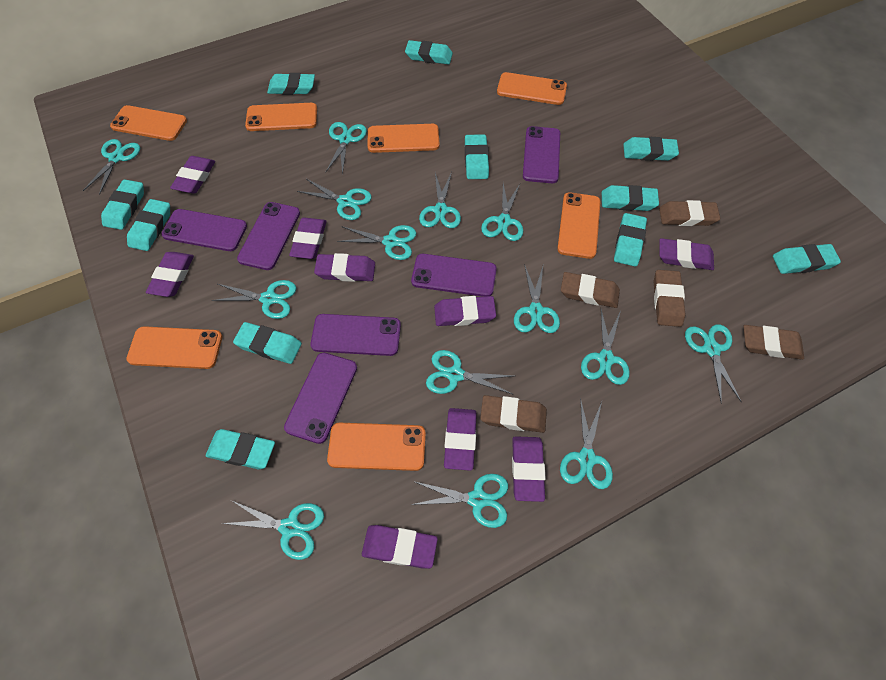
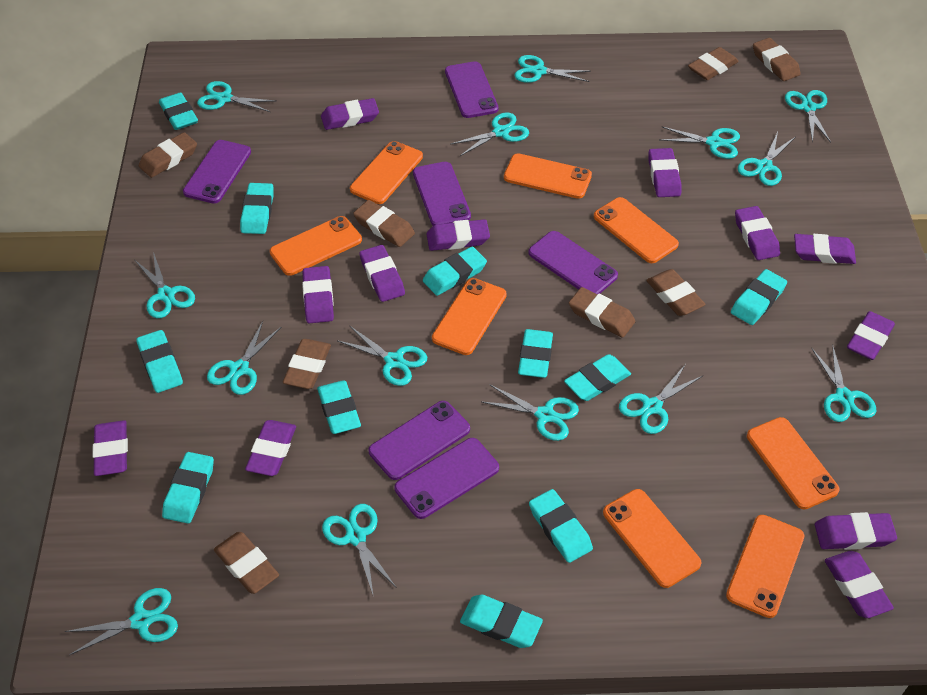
brown eraser: [480,395,547,433] [561,272,620,308] [654,270,685,327] [659,200,720,226] [743,325,804,360] = 5 -> [139,132,197,178] [214,532,279,594] [283,339,331,389] [353,200,415,247] [569,287,635,338] [646,269,706,316] [688,47,739,80] [753,38,801,81] = 8
orange phone: [110,105,187,141] [126,326,222,369] [245,103,317,131] [327,423,426,471] [368,124,440,153] [497,72,567,105] [557,192,601,259] = 7 -> [270,216,362,276] [350,141,423,204] [432,278,507,355] [504,153,592,199] [594,197,679,263] [603,489,701,588] [726,515,805,618] [747,417,839,509] = 8
purple eraser: [146,252,194,297] [170,156,215,194] [289,218,327,259] [314,253,375,282] [362,525,438,569] [434,296,496,326] [444,408,477,471] [512,436,546,502] [659,238,714,270] = 9 -> [93,420,128,476] [245,420,296,476] [302,266,334,323] [321,98,379,130] [359,245,405,302] [427,219,490,251] [649,148,681,197] [735,206,780,260] [794,234,856,264] [815,512,897,550] [825,551,894,618] [847,311,895,360] = 12

